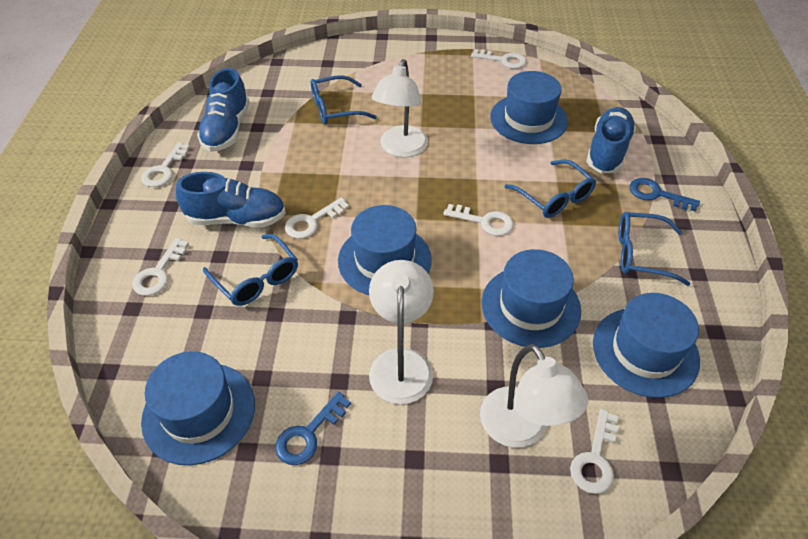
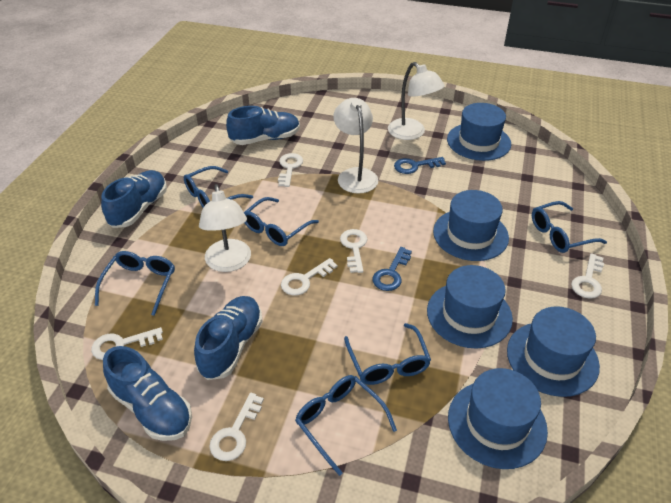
blue glasses: [203,234,298,306] [311,75,377,125] [505,159,596,218] [619,212,690,286] = 4 -> [95,251,175,316] [184,166,253,207] [244,197,319,246] [295,375,397,476] [344,323,431,385] [532,201,607,253] = 6
blue shoe: [176,172,286,228] [197,68,250,152] [586,107,636,174] = 3 -> [101,170,167,228] [103,346,192,441] [194,296,263,380] [226,106,300,145] = 4

